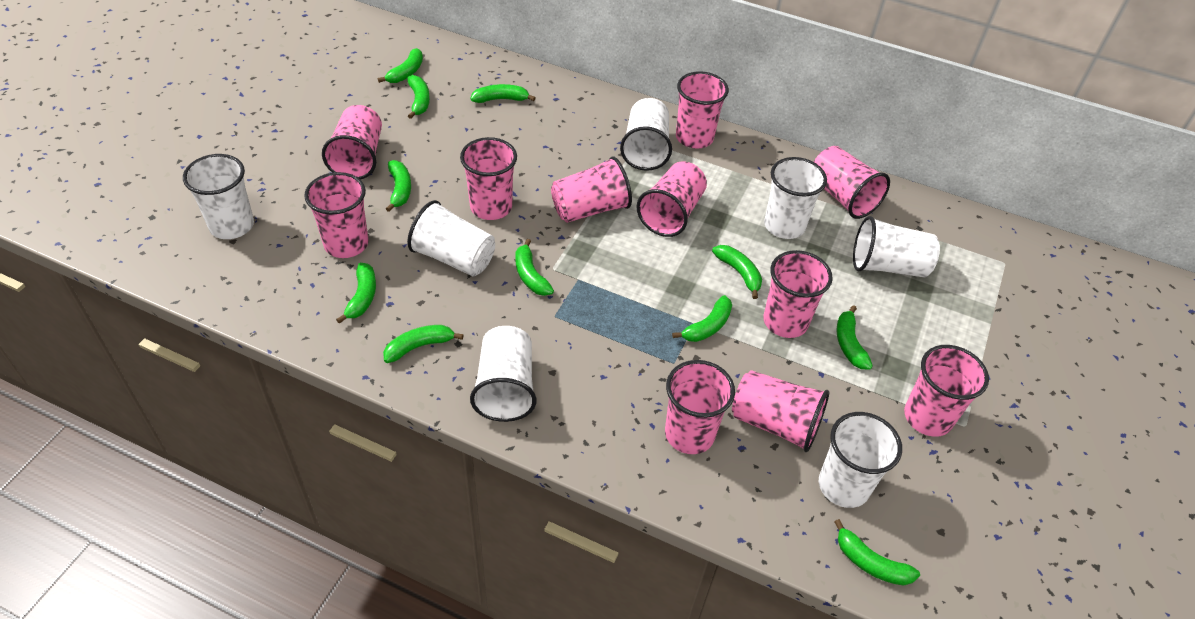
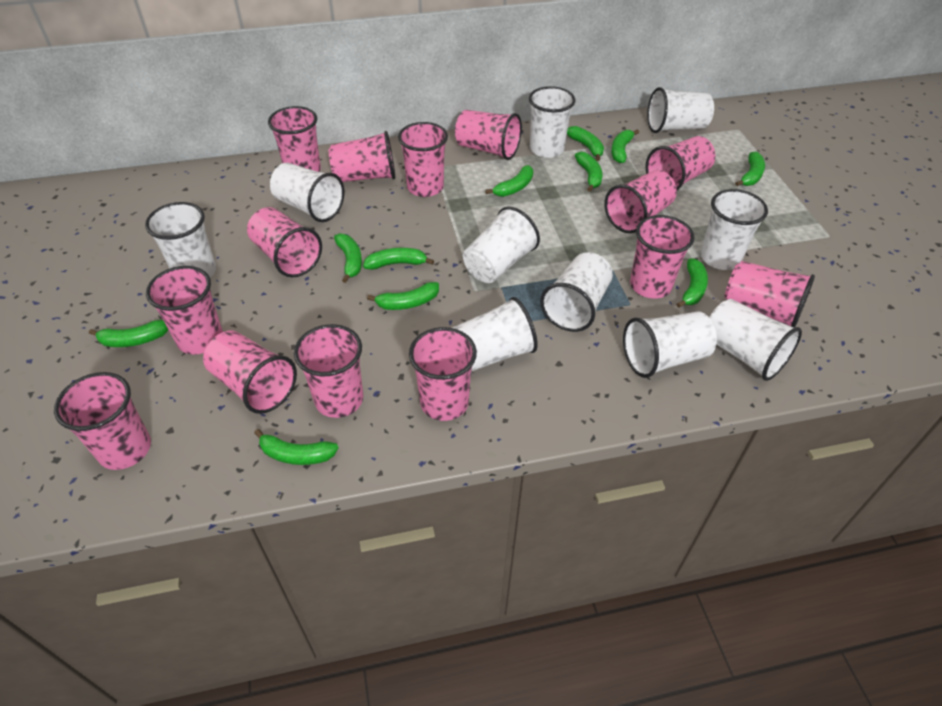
pink cup: [304,172,369,258] [322,105,382,180] [460,137,517,220] [551,156,632,223] [636,161,707,237] [665,360,735,454] [676,71,729,149] [732,370,829,452] [763,250,833,338] [814,146,890,219] [904,345,989,437] = 11 -> [54,372,151,470] [146,266,223,355] [203,331,297,414] [247,207,322,277] [268,106,321,172] [294,324,363,418] [328,131,395,182] [398,122,448,197] [409,327,477,421] [455,110,522,160] [604,170,677,233] [630,215,695,299] [646,136,715,191] [725,261,815,328] = 14
white cup: [183,154,254,239] [407,200,495,277] [470,326,536,422] [620,98,672,171] [764,157,827,239] [819,412,902,508] [853,216,940,277] = 7 -> [145,202,216,278] [270,163,344,222] [452,297,538,371] [463,207,540,283] [529,86,575,158] [540,252,613,332] [623,312,717,378] [647,87,714,133] [701,189,768,270] [709,299,802,381] = 10

